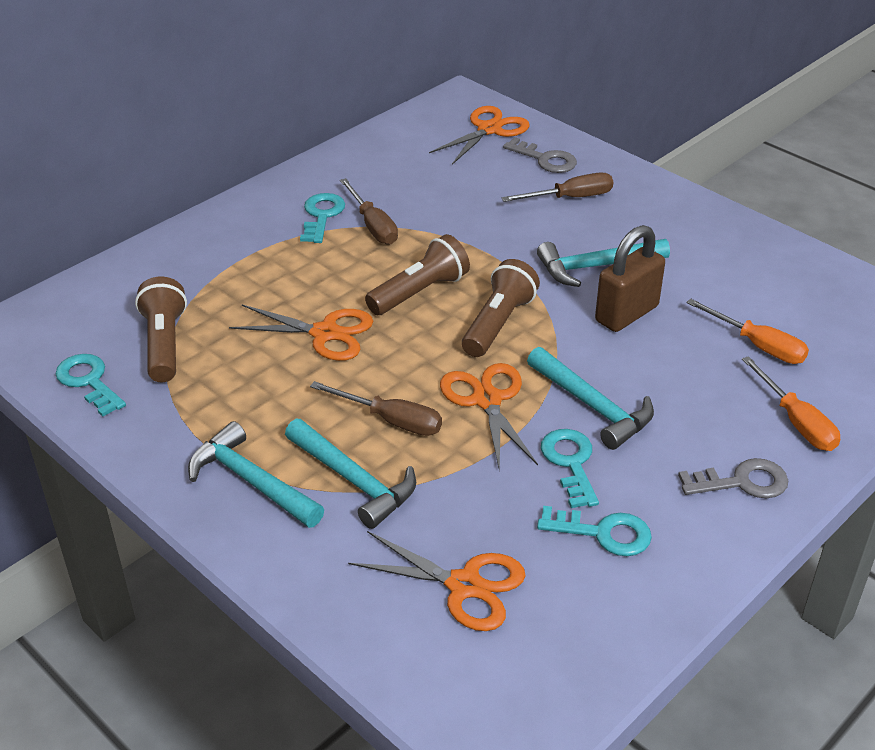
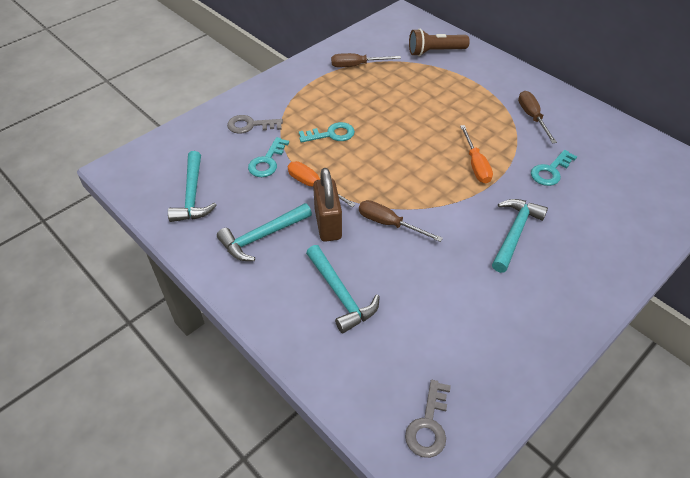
brown flashlight: [135,277,187,382] [365,234,470,315] [462,259,540,357] = 3 -> [409,29,470,56] = 1
orange scissors: [229,305,373,361] [348,531,526,631] [429,106,529,165] [440,363,538,470] = 4 -> none = 0
turquoise key: [56,354,126,417] [300,193,345,243] [537,506,652,556] [541,429,599,508] = 4 -> [248,137,289,177] [299,122,355,143] [531,150,577,186] = 3

